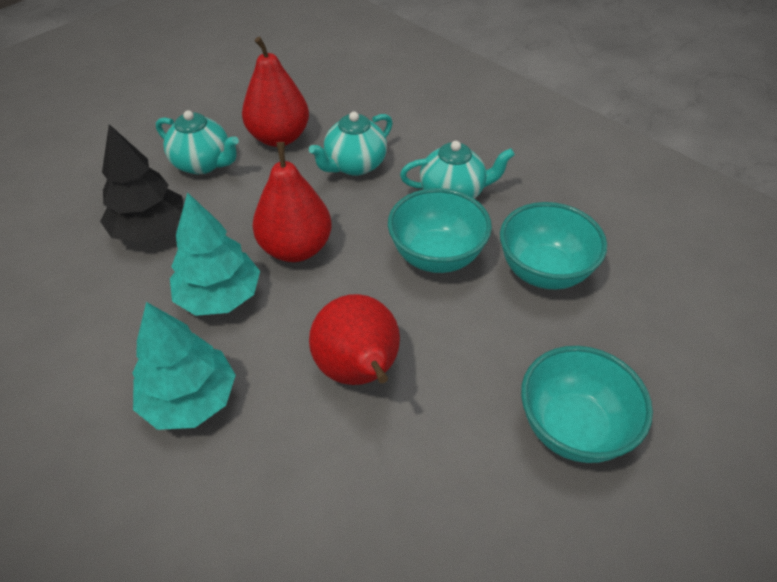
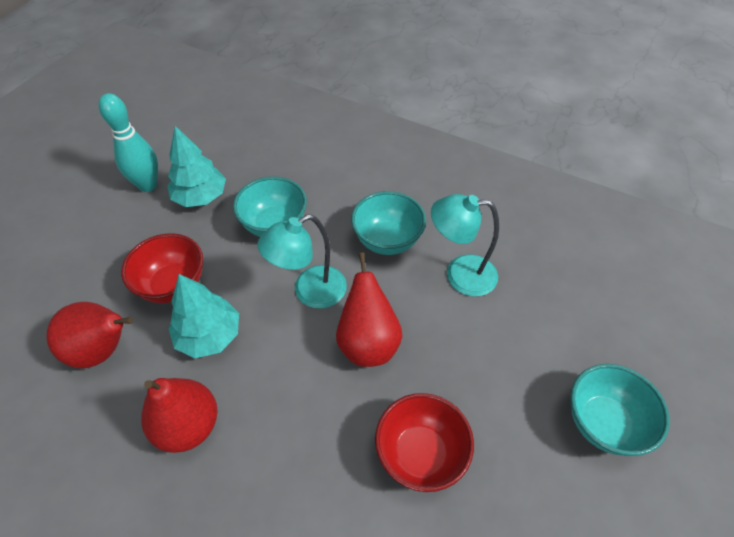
black tree: [100,124,184,243] = 1 -> none = 0
red bowl: none = 0 -> [121,233,203,303] [375,393,474,492] = 2
turquoise bowling pin: none = 0 -> [98,93,158,192] = 1
turquoise lamp: none = 0 -> [257,214,347,309] [431,194,499,296] = 2
turquoise teapot: [156,110,239,174] [309,112,393,176] [400,141,515,199] = 3 -> none = 0

